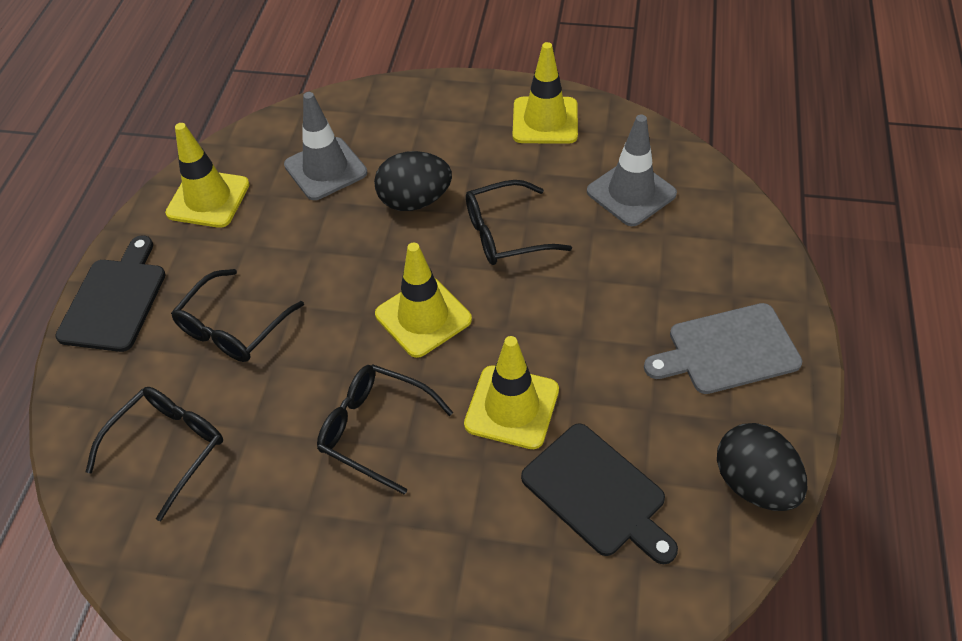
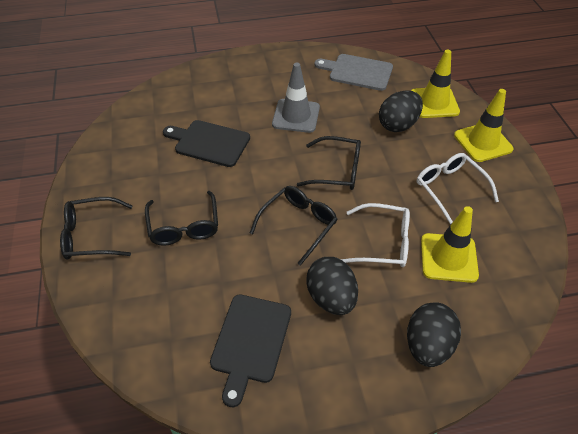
black egg: [374,151,452,211] [717,423,807,511] = 2 -> [306,257,358,315] [379,91,423,132] [407,302,461,367] = 3
grey traffic cone: [284,92,367,200] [587,115,677,226] = 2 -> [272,62,320,133] = 1
white glasses: none = 0 -> [341,203,410,267] [417,153,499,225] = 2
yellow traffic cone: [165,123,250,228] [375,243,472,358] [464,336,559,449] [513,42,578,144] = 4 -> [411,49,460,118] [421,206,479,283] [454,89,514,162] = 3

